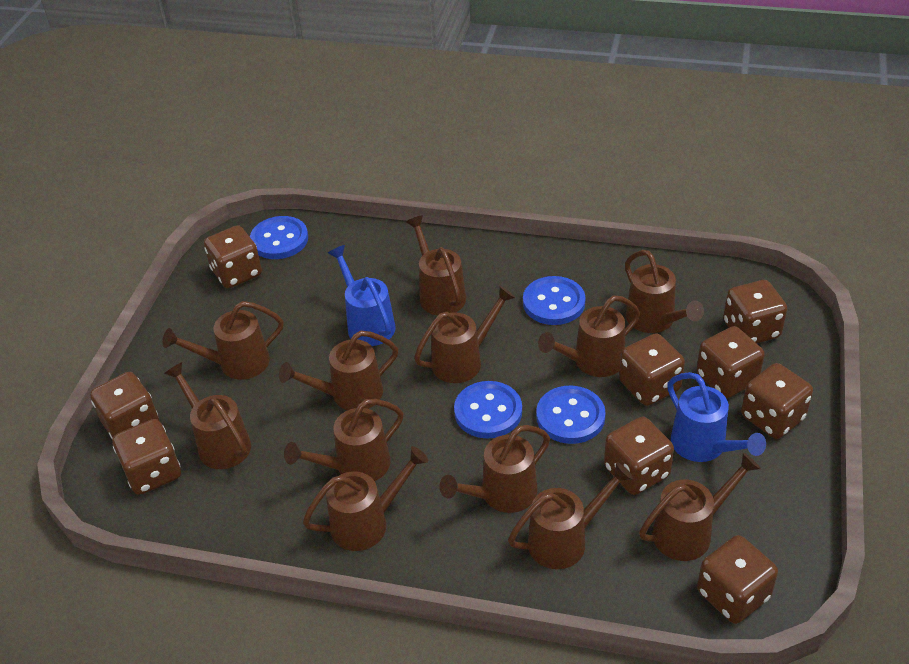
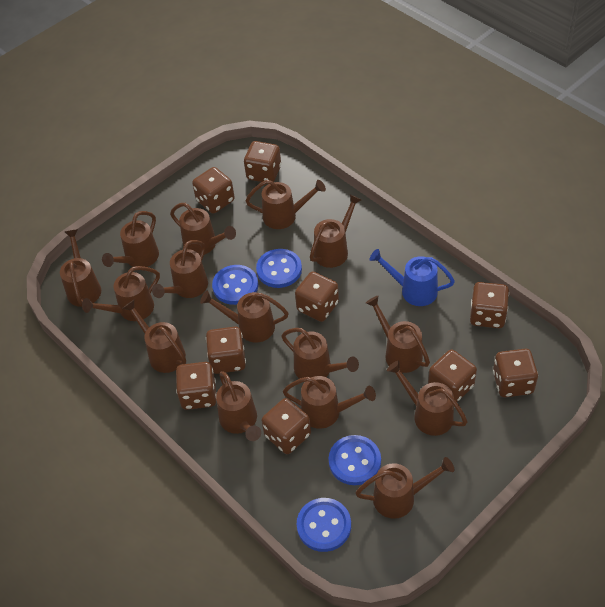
blue watering can: [328,245,396,346] [667,372,766,462] = 2 -> [370,249,455,306] = 1
brown watering can: [162,301,284,380] [164,362,251,469] [279,330,398,410] [284,399,404,481] [303,446,429,551] [406,215,466,315] [414,286,516,383] [439,425,550,513] [508,462,634,569] [538,296,640,377] [625,250,704,333] [639,452,761,561] = 12 -> [60,229,101,307] [82,266,160,321] [102,211,159,267] [123,300,186,373] [152,240,208,298] [170,203,236,255] [200,291,289,342] [216,371,261,441] [245,180,326,229] [281,328,359,379] [283,376,376,429] [310,194,361,268] [355,457,454,519] [366,296,430,373] [387,361,467,436] = 15

